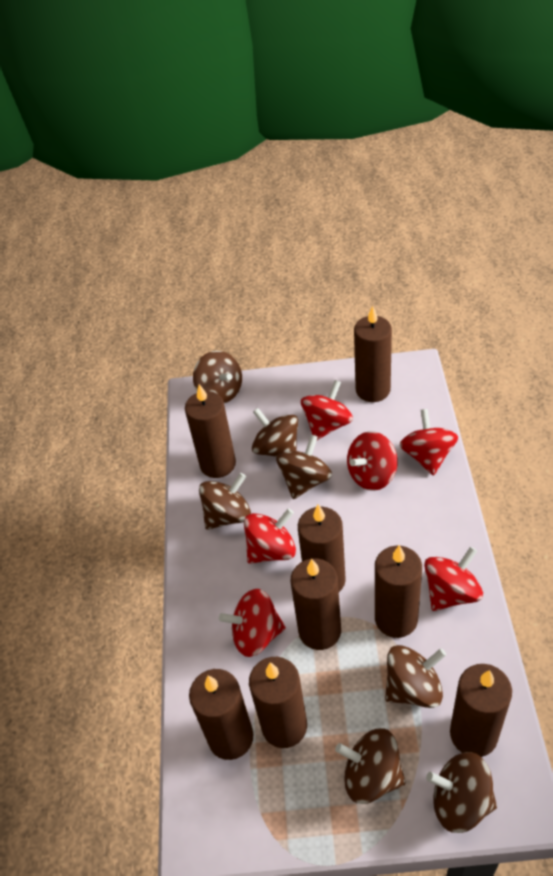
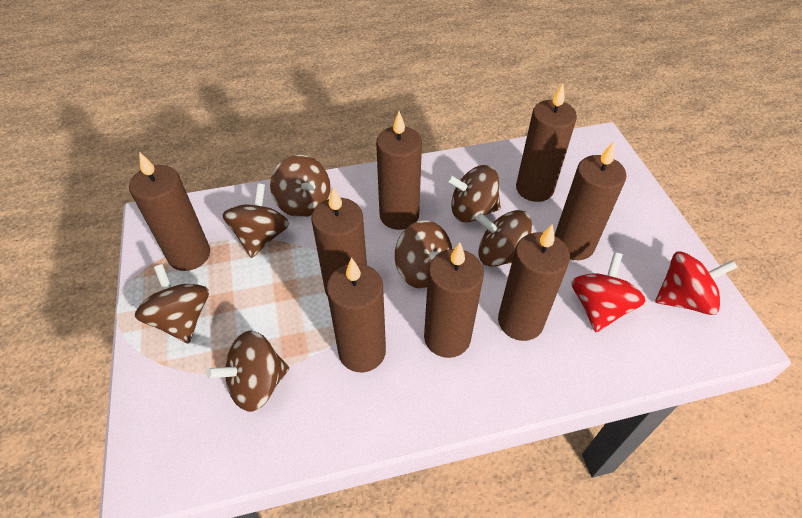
red spinning top: [219,589,286,657] [244,508,296,564] [301,380,353,440] [347,431,398,491] [399,409,458,476] [424,547,483,611] = 6 -> [571,252,646,332] [655,251,738,315] = 2

